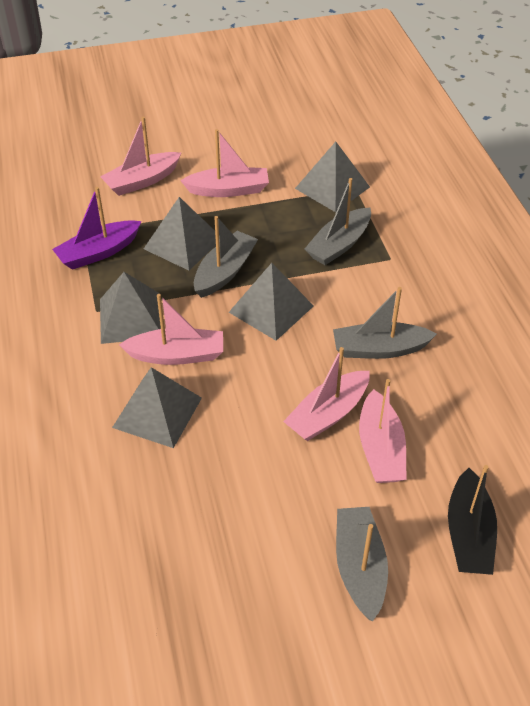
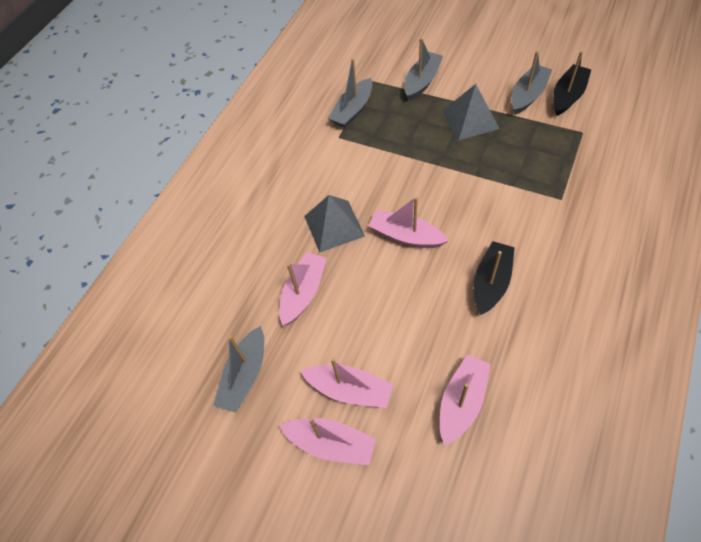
black boat: [448,465,497,575] = 1 -> [474,241,515,315] [553,51,591,116] = 2
grey pyramid: [100,272,161,344] [112,367,202,448] [144,197,216,271] [229,263,314,341] [295,142,370,212] = 5 -> [304,195,365,253] [442,84,500,141] = 2
purple boat: [52,187,142,270] = 1 -> none = 0

